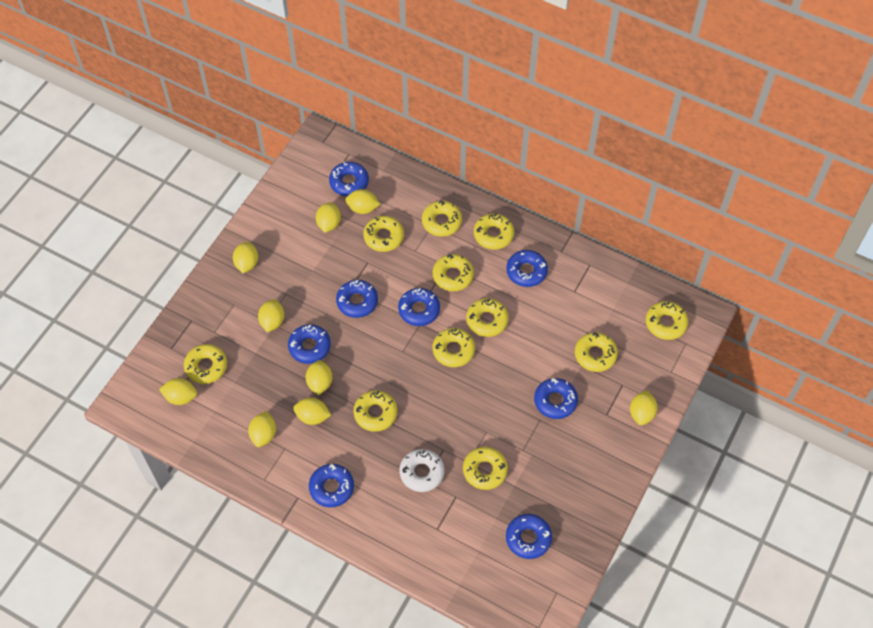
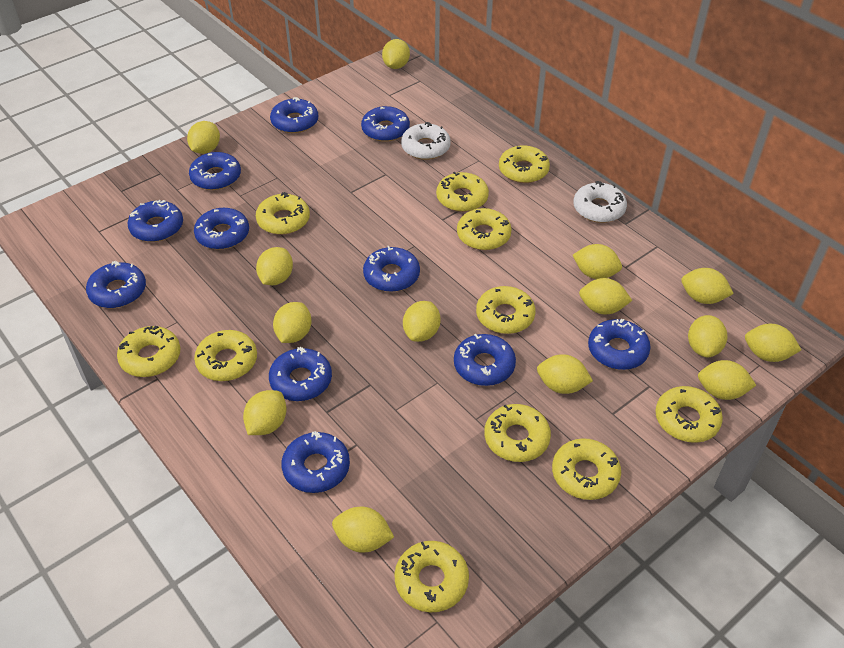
blue donut: [288,324,331,364] [309,464,354,507] [329,162,369,196] [336,280,378,318] [398,288,440,326] [506,250,548,287] [506,514,552,559] [534,378,578,419] = 8 -> [86,261,146,308] [128,200,183,242] [189,152,241,190] [194,208,249,250] [269,347,332,401] [270,97,318,133] [281,431,350,493] [361,106,410,142] [363,246,420,292] [454,334,516,386] [588,319,651,370] = 11
white donut: [400,449,444,492] = 1 -> [401,122,450,160] [573,181,627,223] = 2
yellow lemon: [159,378,197,405] [233,242,258,273] [248,411,276,447] [258,299,284,332] [293,398,331,425] [306,360,332,395] [316,202,341,233] [345,189,380,214] [630,390,657,425] = 9 -> [187,121,220,154] [243,390,287,435] [256,247,293,285] [273,302,312,343] [332,507,394,553] [382,39,410,69] [403,301,440,342] [537,354,593,394] [573,244,622,279] [579,278,632,315] [681,268,734,304] [688,315,728,357] [698,360,756,400] [745,324,801,362] = 14

